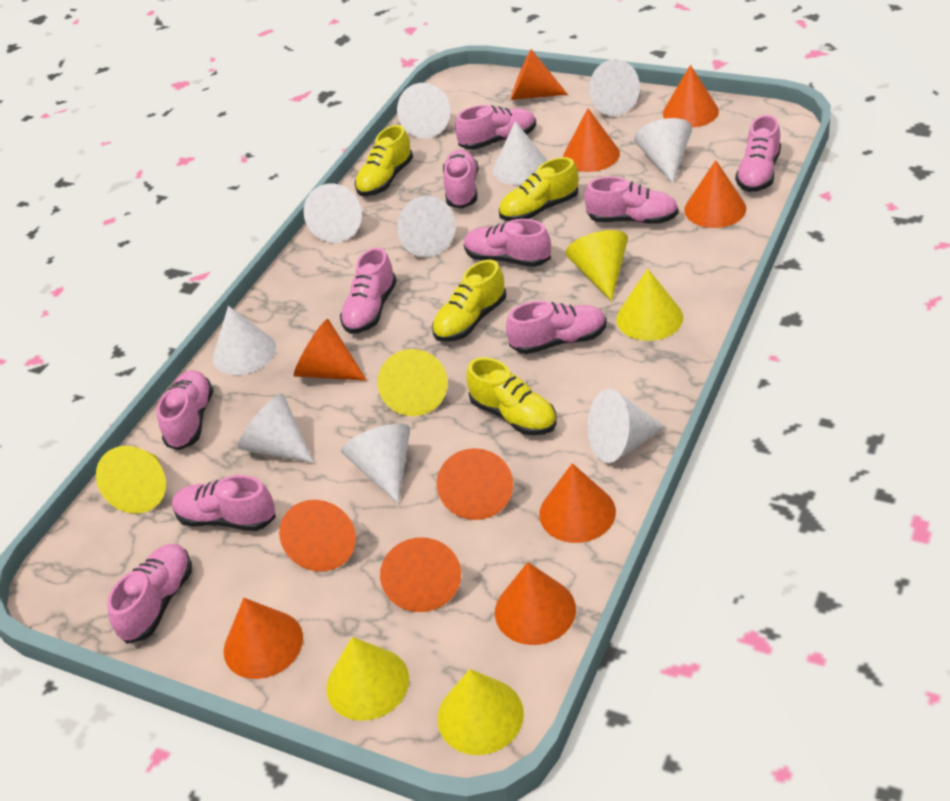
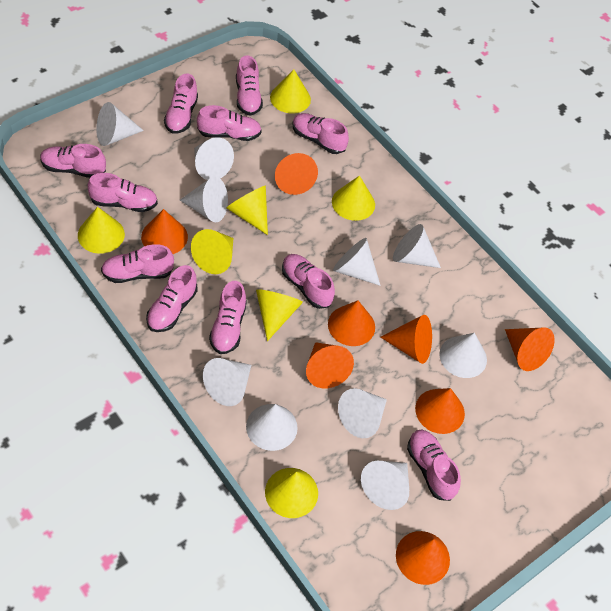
orange cone: [224,598,303,679] [279,500,356,571] [294,319,367,381] [380,538,461,612] [437,448,513,520] [495,562,576,645] [511,49,568,100] [539,463,616,543] [563,108,620,172] [663,65,719,128] [684,160,746,228] = 11 -> [141,209,188,254] [275,153,318,195] [306,342,354,388] [328,300,375,346] [380,315,432,364] [396,531,450,585] [415,388,465,434] [505,328,555,371] = 8
pink shoe: [107,544,192,644] [157,370,213,450] [172,475,276,531] [340,247,397,334] [443,150,478,209] [455,105,536,150] [464,219,551,267] [506,301,607,354] [585,177,679,224] [735,115,781,192] = 10 -> [40,144,106,178] [88,173,158,212] [101,244,174,283] [146,265,198,332] [164,74,198,134] [197,105,262,141] [209,281,247,354] [236,56,263,116] [282,254,335,309] [293,113,349,154] [407,430,461,501] = 11
yellow cone: [96,446,166,514] [326,637,409,721] [378,349,448,416] [438,669,524,755] [566,230,628,301] [616,269,683,341] = 6 -> [78,207,125,254] [191,229,233,274] [227,186,268,235] [256,289,303,341] [265,468,318,518] [270,69,311,113] [332,175,375,221] = 7
yellow shoe: [355,125,413,196] [432,260,506,342] [466,357,557,435] [499,157,578,221] = 4 -> none = 0

